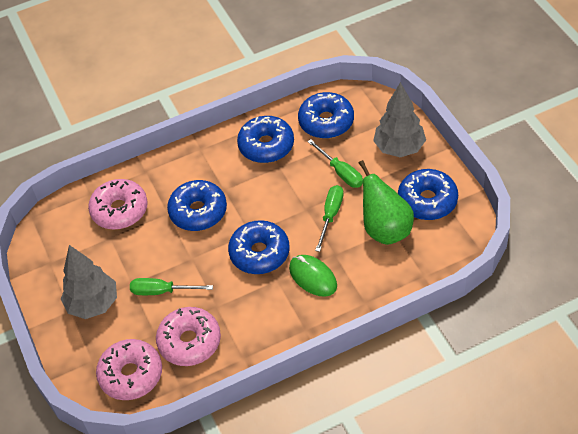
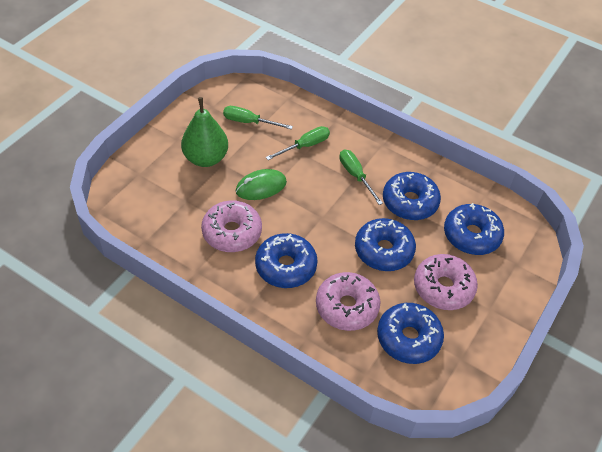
grey tree: [61,245,117,319] [373,82,426,157] = 2 -> none = 0

